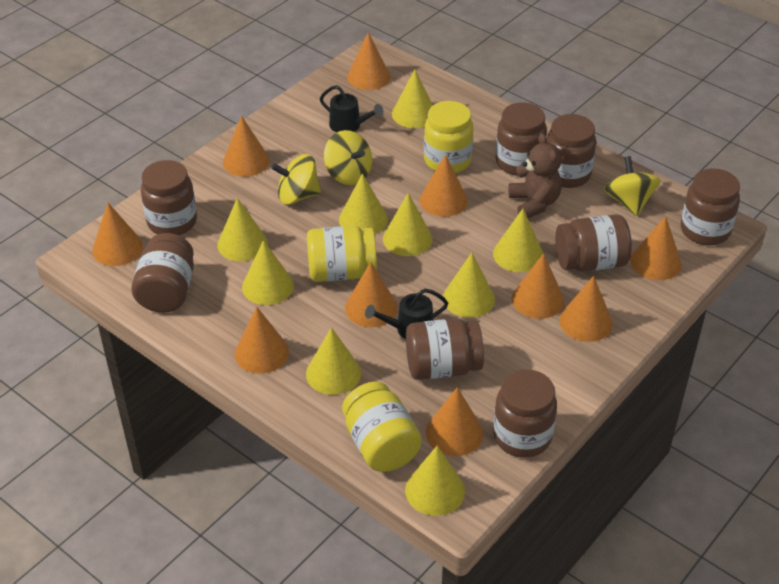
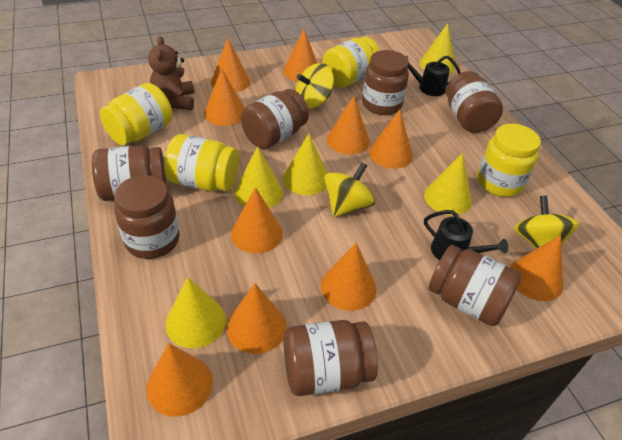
brown jar: [131,233,194,313] [141,160,197,235] [406,318,484,380] [493,369,557,458] [496,102,547,176] [547,114,596,188] [555,214,632,271] [681,168,740,245] = 8 -> [92,145,167,201] [114,175,179,259] [241,89,309,149] [284,320,378,396] [362,50,409,115] [429,245,521,326] [446,71,503,133] = 7
yellow cone: [217,198,268,261] [242,240,294,305] [306,327,361,395] [339,173,388,234] [383,193,433,256] [392,69,433,128] [405,446,465,516] [443,253,495,318] [493,209,543,272] = 9 -> [165,277,226,348] [235,146,283,208] [283,134,327,195] [419,23,456,74] [424,153,472,215] = 5
yellow jar: [307,226,377,282] [342,382,422,472] [424,101,474,173] = 3 -> [100,83,172,145] [164,134,239,191] [322,37,380,88] [477,124,541,197] = 4

